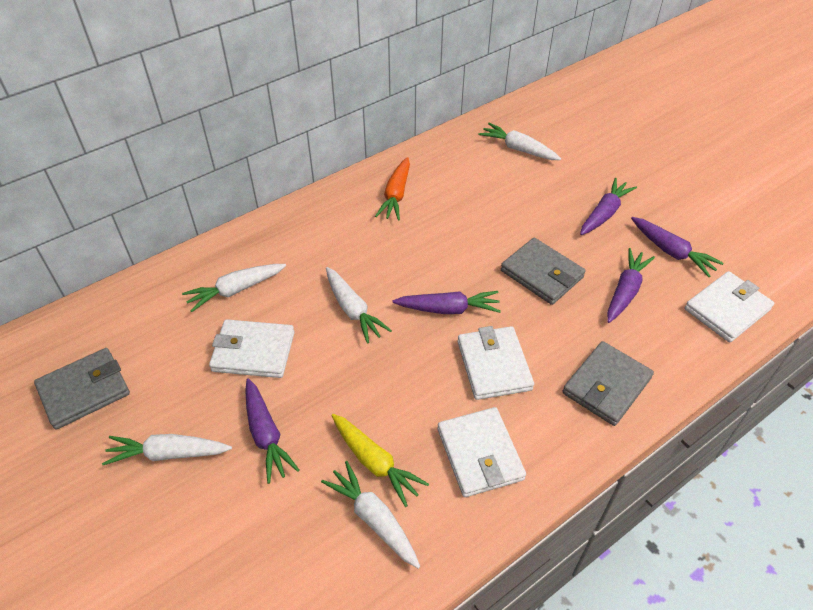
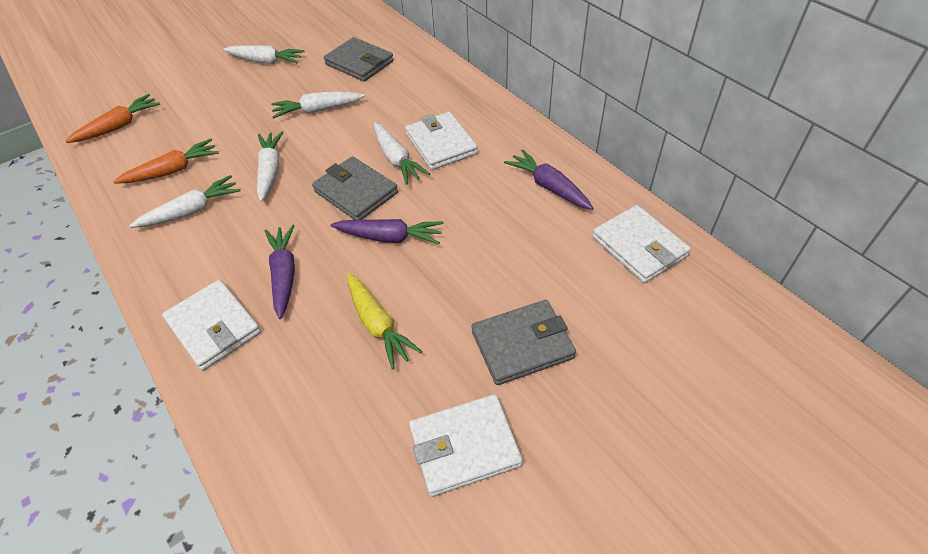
orange carrot: [375,157,410,220] = 1 -> [65,94,160,143] [113,139,219,184] = 2
purple carrot: [245,378,300,484] [393,291,501,314] [580,178,637,235] [607,248,655,323] [631,217,724,277] = 5 -> [265,225,295,319] [330,219,444,244] [504,149,593,210] = 3

